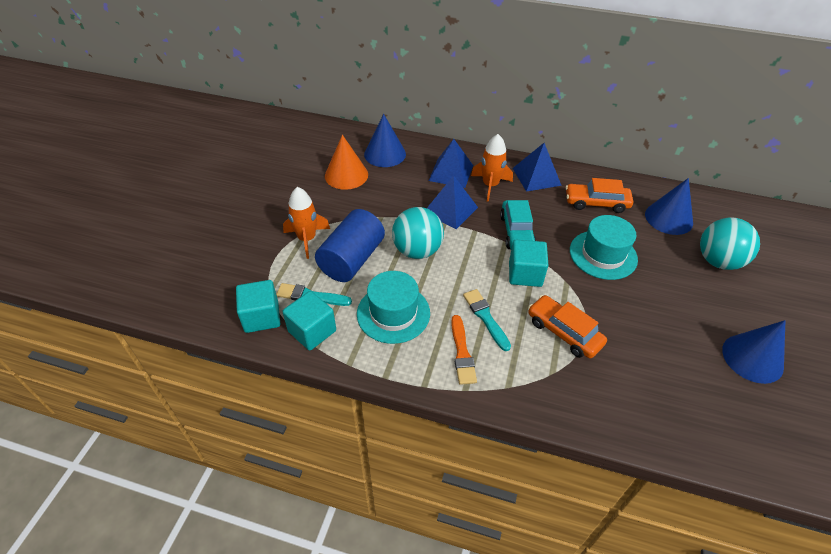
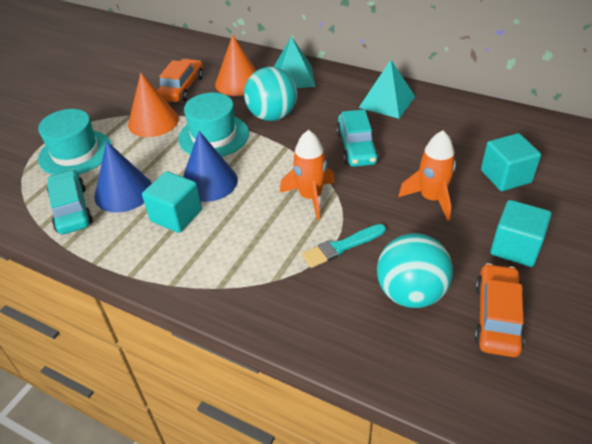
blue cone: [364,114,406,167] [645,178,693,235] [722,320,785,384] = 3 -> [95,141,152,213] [183,131,238,202] = 2
blue cylinder: [315,209,385,282] = 1 -> none = 0
blue pyramid: [427,175,478,229] [429,139,473,188] [513,143,562,192] = 3 -> none = 0
orange brush: [451,315,477,385] = 1 -> none = 0
orange cone: [325,135,368,190] = 1 -> [128,72,179,137] [215,34,256,96] = 2
turquoise brush: [276,283,352,306] [463,289,511,351] = 2 -> [302,224,386,268] = 1
turquoise car: [500,200,537,249] = 1 -> [47,169,93,234] [336,109,379,167] = 2
turquoise pyramid: none = 0 -> [274,36,316,88] [359,60,415,119] = 2

